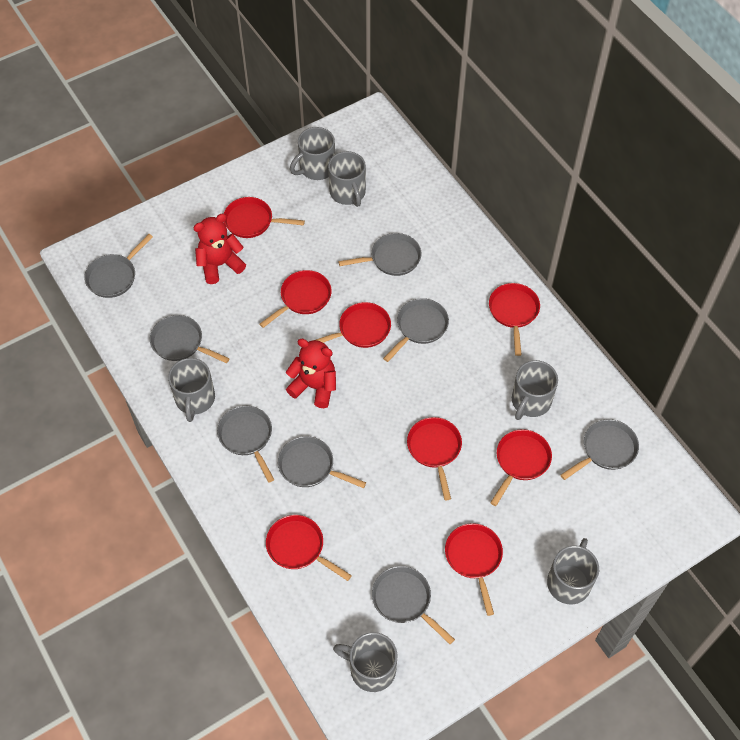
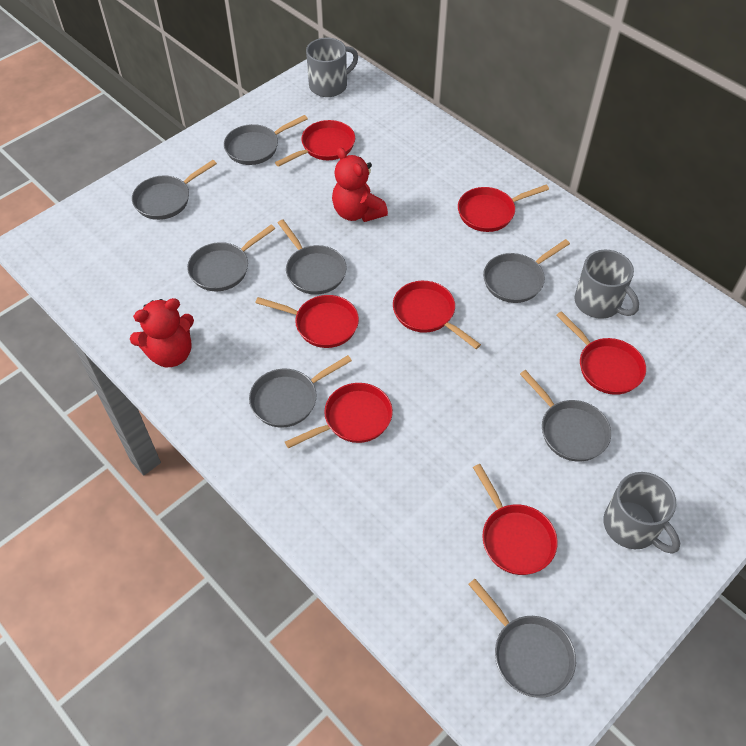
grey mug: [168,358,215,422] [290,127,335,180] [328,151,366,207] [333,632,397,692] [512,360,558,420] [547,538,599,605] = 6 -> [306,38,358,97] [574,250,639,319] [604,472,680,554] = 3
red pan: [224,197,305,238] [260,270,332,328] [266,515,352,581] [316,302,391,348] [407,417,462,500] [445,523,503,616] [489,283,540,356] [490,429,552,506] = 8 -> [255,295,359,348] [275,120,355,167] [285,383,393,448] [393,281,481,349] [458,185,549,232] [473,464,558,575] [556,311,646,395] = 7

